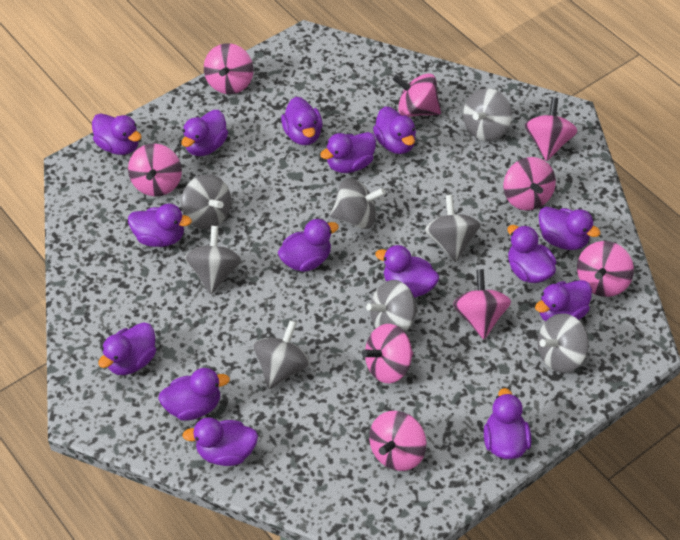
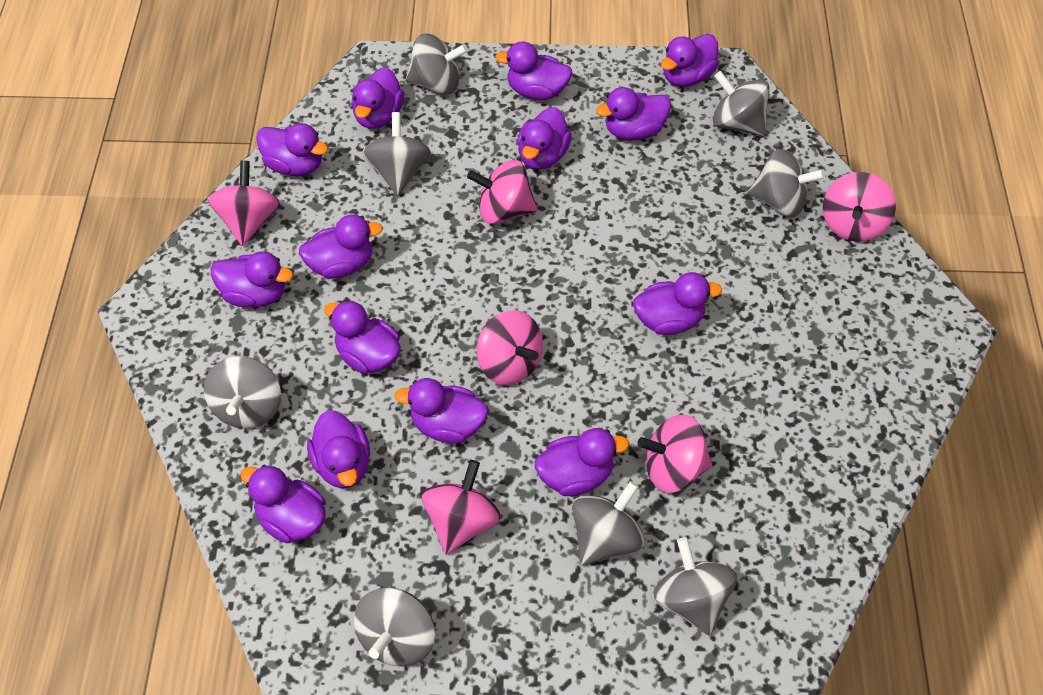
pink spinning top: [128,143,182,197] [204,43,253,94] [362,324,413,383] [369,411,427,471] [392,73,441,117] [453,269,511,339] [504,157,556,211] [525,97,577,161] [577,241,634,297] = 9 -> [208,161,280,246] [422,460,500,554] [467,160,538,224] [477,310,543,385] [637,415,712,493] [823,172,896,242] = 6
purple duck: [92,113,142,155] [98,322,156,375] [128,204,192,247] [158,368,230,420] [181,110,228,156] [182,417,258,466] [278,219,339,272] [281,97,322,145] [320,132,376,173] [373,106,416,154] [375,245,439,298] [484,388,531,459] [508,225,556,283] [535,280,592,321] [539,207,601,250] = 15 -> [211,251,293,307] [240,465,326,543] [256,123,328,176] [299,214,383,279] [307,410,370,488] [324,300,401,374] [351,67,404,129] [394,378,488,443] [495,42,573,100] [517,107,572,170] [535,428,629,496] [596,87,671,140] [633,272,722,335] [661,34,719,87] = 14

